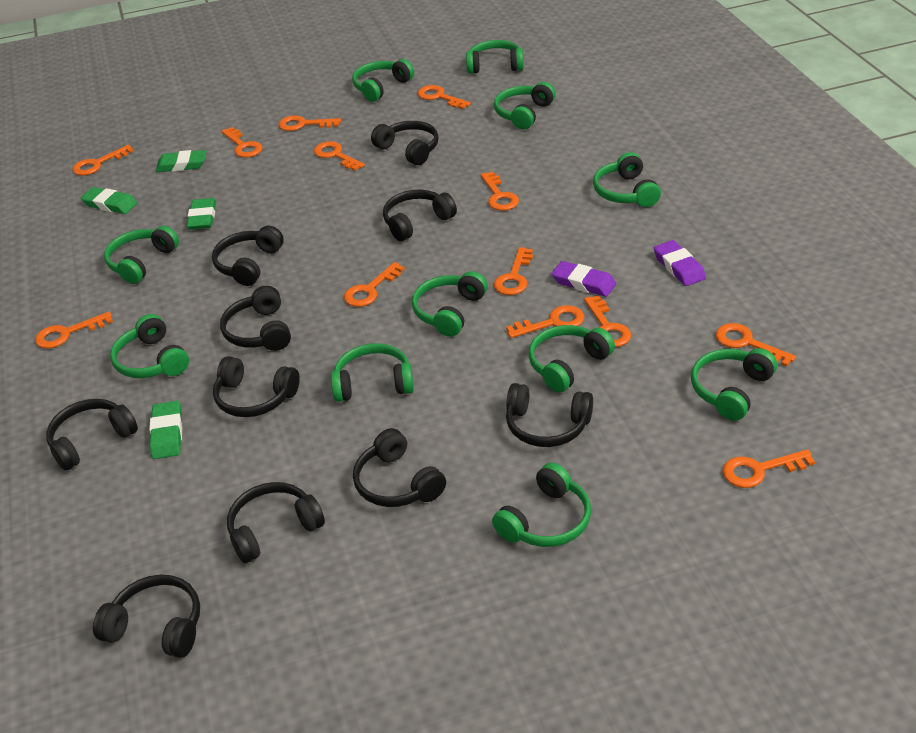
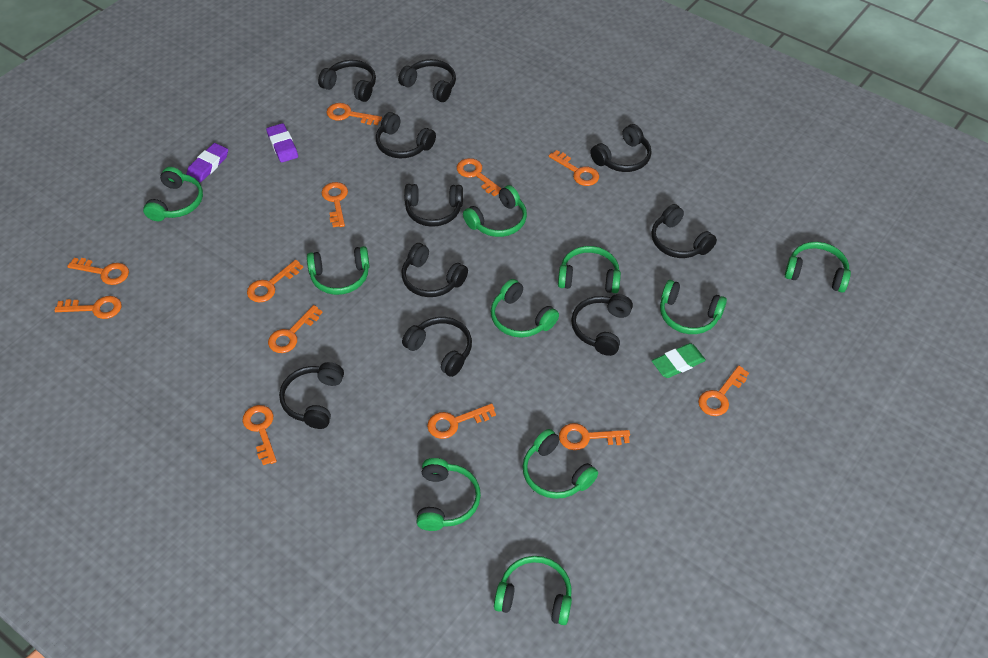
green eraser: [81,187,137,214] [149,401,182,459] [155,150,206,172] [187,198,216,230] = 4 -> [652,343,706,378] = 1
green headphones: [104,226,179,284] [110,314,189,378] [331,343,414,402] [352,59,414,102] [412,271,488,337] [466,40,524,74] [492,463,591,547] [494,82,556,130] [528,325,615,392] [593,152,661,207] [691,348,777,421] = 11 -> [143,167,203,221] [307,246,370,295] [416,458,481,531] [463,185,527,237] [491,279,559,338] [494,556,572,625] [522,429,598,499] [558,246,621,293] [660,280,727,334] [785,242,851,293] = 10
orange key: [35,312,113,349] [73,145,134,176] [221,127,263,158] [278,115,341,131] [314,141,365,171] [344,262,405,307] [418,85,471,109] [481,172,519,211] [494,247,533,295] [506,305,584,338] [584,295,631,347] [716,323,796,367] [723,449,815,488] = 13 -> [54,296,122,319] [67,258,129,285] [242,405,277,465] [247,260,303,303] [268,305,323,353] [321,182,348,227] [326,103,382,125] [427,404,496,439] [457,158,502,197] [549,150,599,186] [559,423,630,450] [698,366,749,416] = 12

